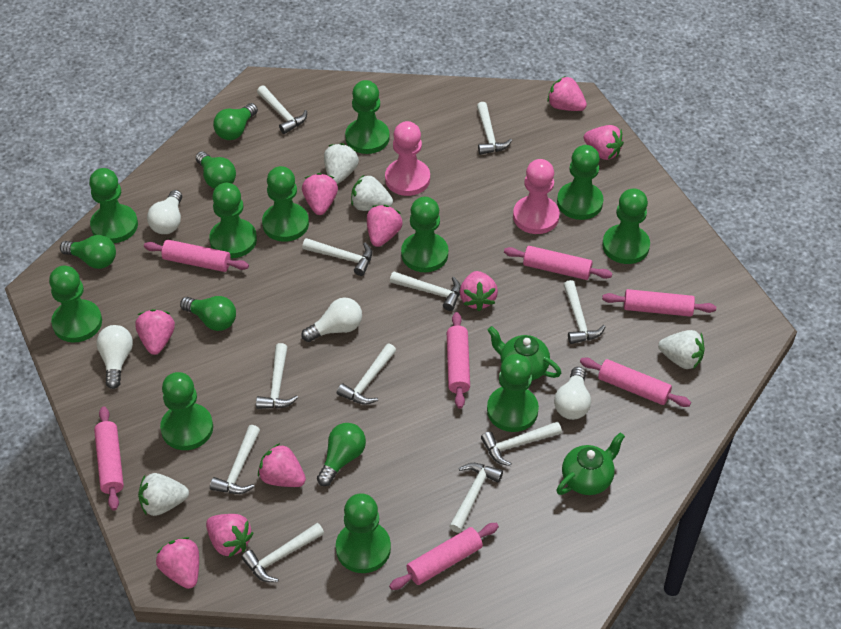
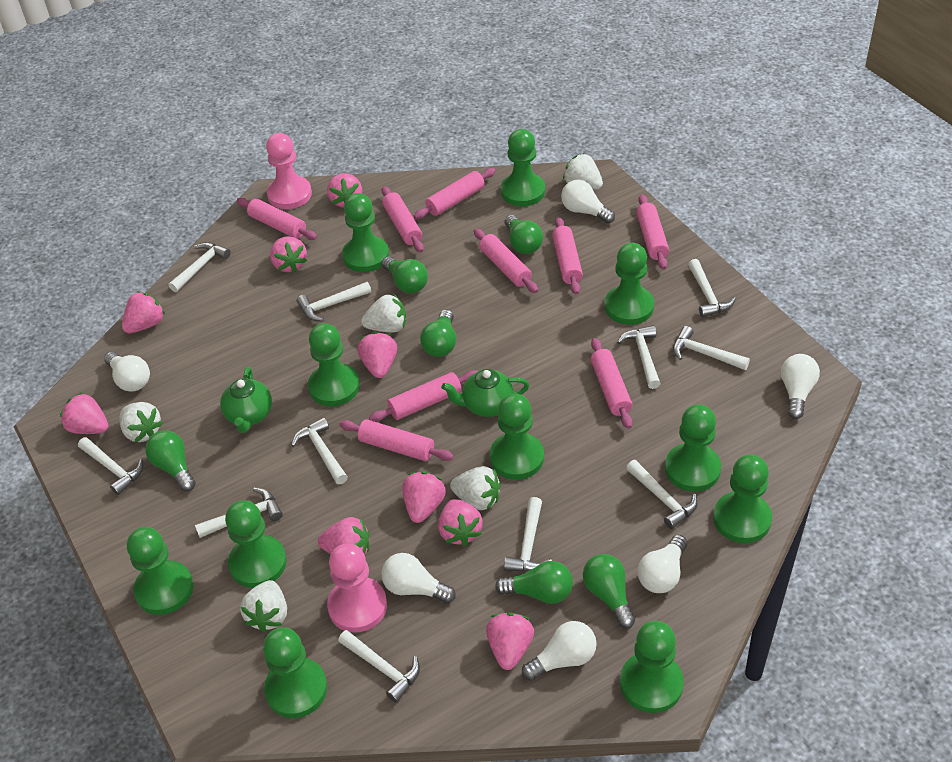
green light bulb: [60,235,116,269] [180,296,236,331] [196,151,236,189] [213,103,258,140] [317,423,366,486] = 5 -> [145,430,196,491] [382,256,428,293] [420,310,456,357] [495,561,573,604] [505,215,543,254] [583,554,635,629] = 6
pink rolling pin: [94,406,124,511] [144,240,249,272] [389,523,499,590] [447,312,470,409] [504,246,612,280] [580,358,691,407] [602,289,716,317] = 7 -> [237,198,317,240] [339,419,454,461] [369,370,478,422] [382,186,424,253] [414,168,496,219] [474,229,538,293] [552,217,583,294] [591,338,633,429] [636,195,669,270] = 9
white light bulb: [96,325,133,389] [147,190,182,234] [301,297,362,342] [554,367,591,420] = 4 -> [104,352,150,391] [381,553,456,603] [522,621,597,681] [561,180,615,223] [637,535,687,593] [781,354,820,419] = 6
white strawberry: [138,473,189,516] [324,143,359,184] [351,174,393,211] [658,330,705,369] = 4 -> [120,402,163,442] [240,580,287,633] [361,294,406,333] [450,466,501,510] [563,153,603,190] = 5

